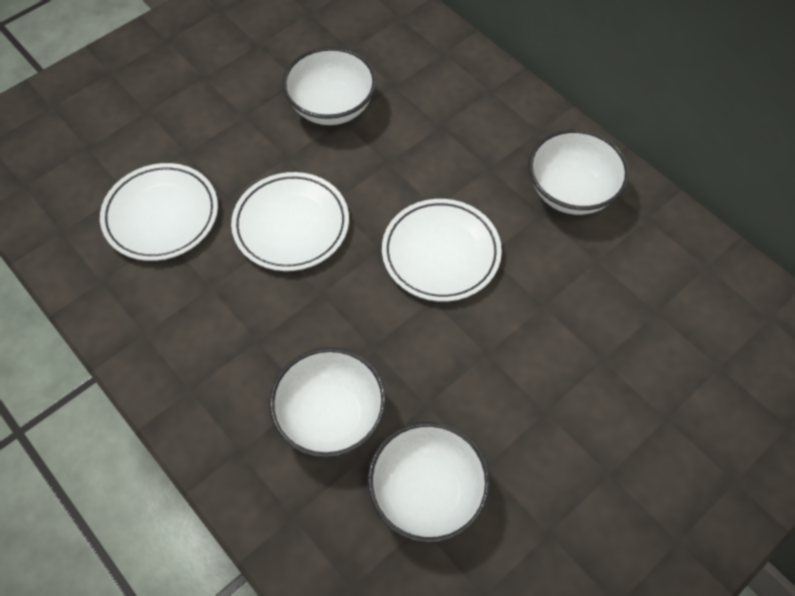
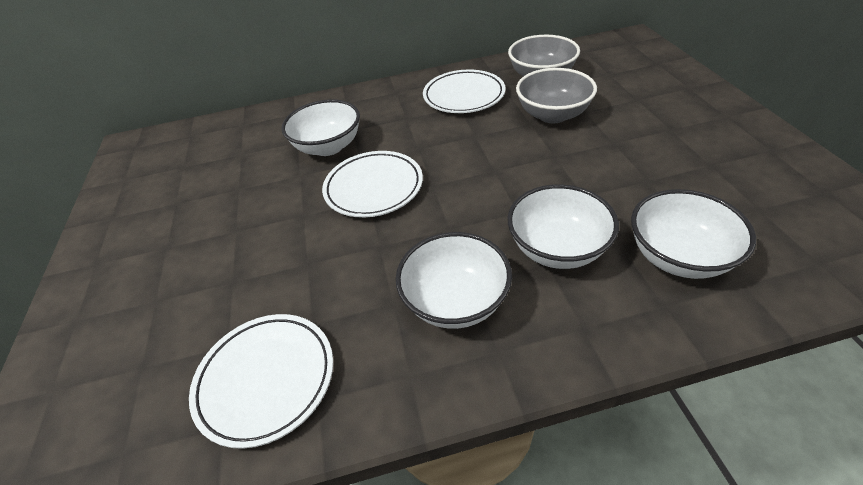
grey bowl: none = 0 -> [508,35,580,76] [516,68,597,123] = 2

